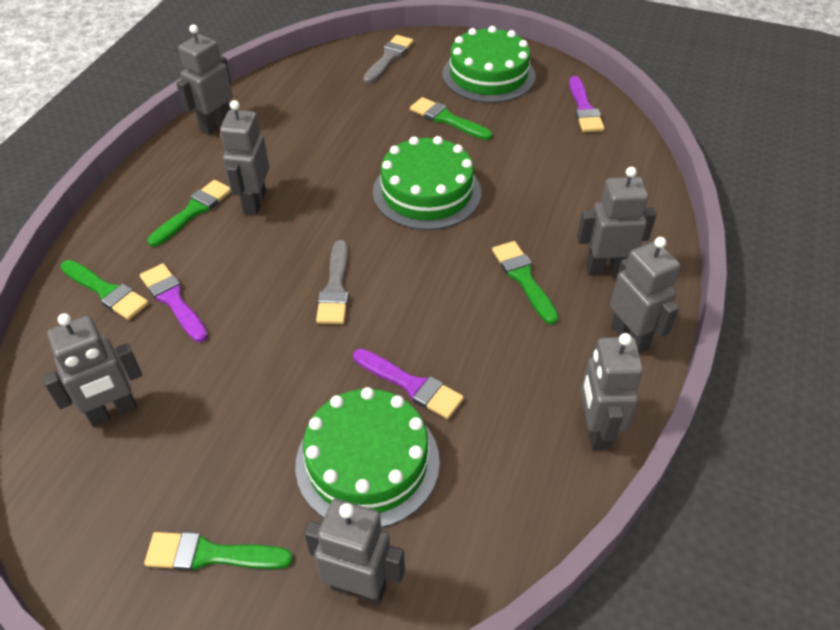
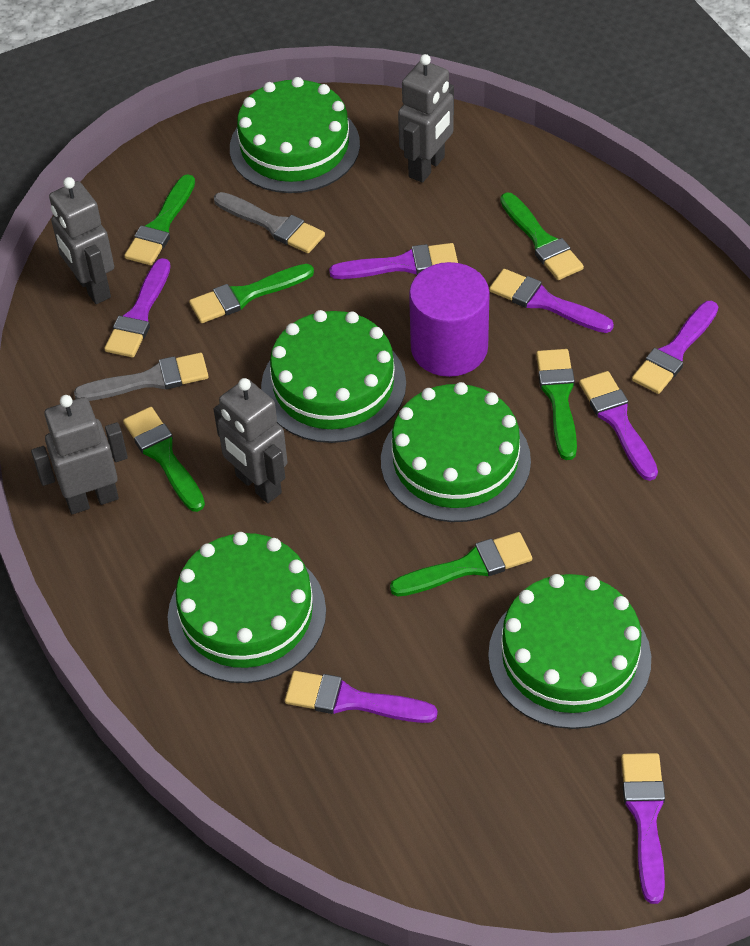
green brush: [61,260,149,320] [144,532,293,571] [147,180,232,247] [410,97,492,140] [492,241,559,325] = 5 -> [123,407,205,512] [124,174,195,265] [189,264,314,323] [390,532,532,597] [500,192,584,280] [536,349,577,460] = 6
green cake: [295,387,440,528] [373,136,481,230] [442,26,536,103] = 3 -> [168,532,326,683] [230,77,360,193] [261,310,406,443] [381,382,531,522] [488,574,651,729] = 5
grey robot: [42,313,142,427] [176,25,233,135] [220,100,269,215] [304,499,405,605] [577,167,656,275] [580,333,643,450] [610,237,680,354] = 7 -> [31,395,128,514] [49,177,114,304] [214,378,288,503] [398,54,454,183] = 4
purple brush: [140,263,208,342] [353,349,464,419] [569,76,605,132] = 3 -> [104,258,171,357] [285,671,438,723] [329,243,458,279] [489,269,614,333] [579,371,658,481] [621,753,665,904] [632,301,718,394] = 7
purple cylinder: none = 0 -> [409,262,490,377] = 1

